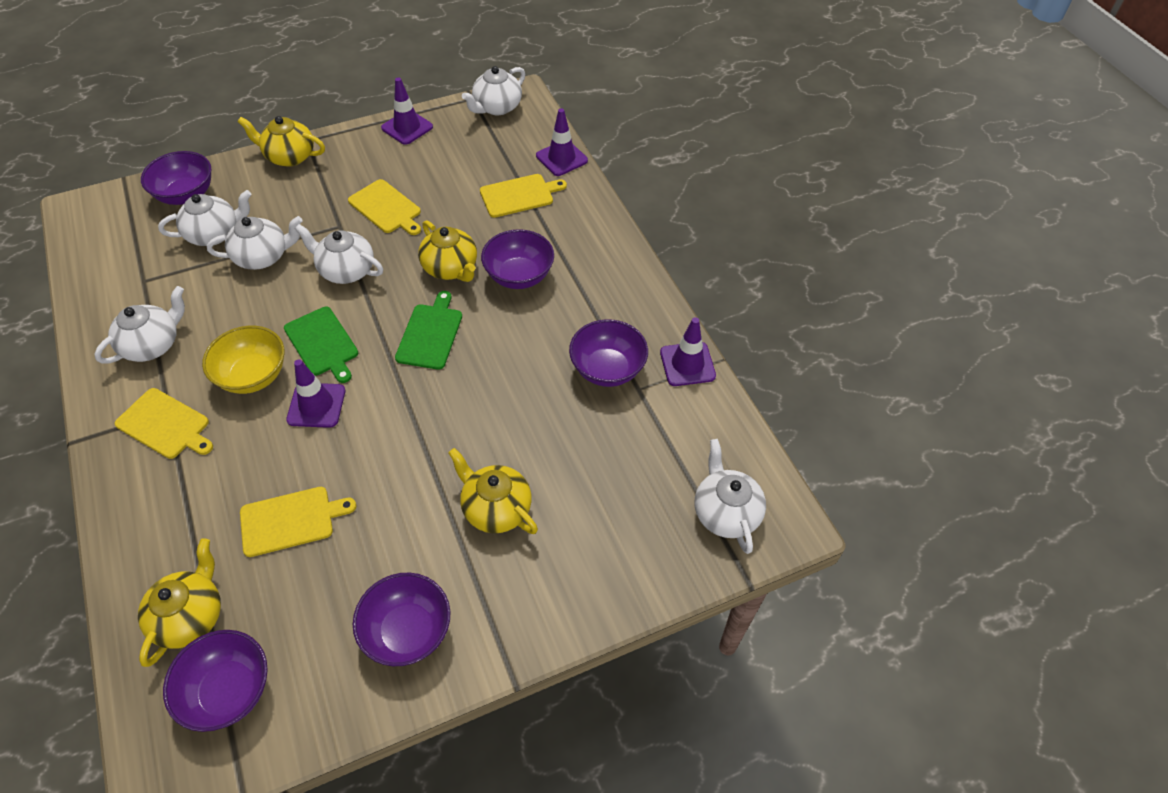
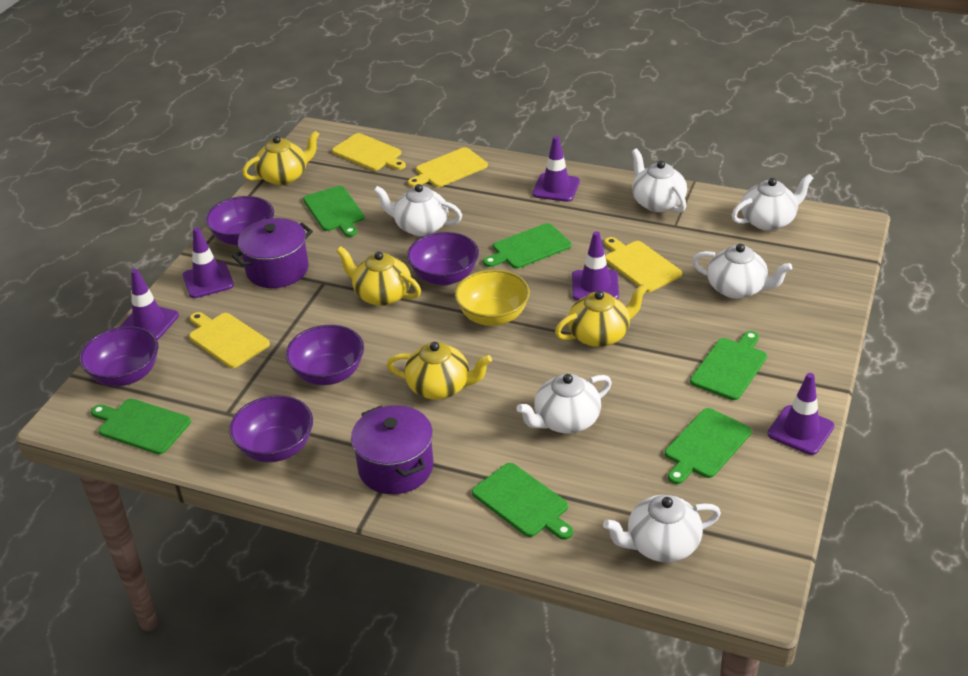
green cutting board: [284,307,358,383] [395,291,462,370] = 2 -> [91,399,191,454] [303,186,365,237] [472,463,573,540] [483,223,572,269] [665,408,752,484] [690,331,767,400] = 6
purple pot: none = 0 -> [232,218,313,288] [351,405,433,494] = 2
purple traffic cone: [286,359,345,428] [381,78,433,145] [536,108,588,176] [660,317,716,386] = 4 -> [119,269,179,340] [182,227,234,298] [532,136,580,202] [572,231,619,301] [767,373,835,455] = 5

